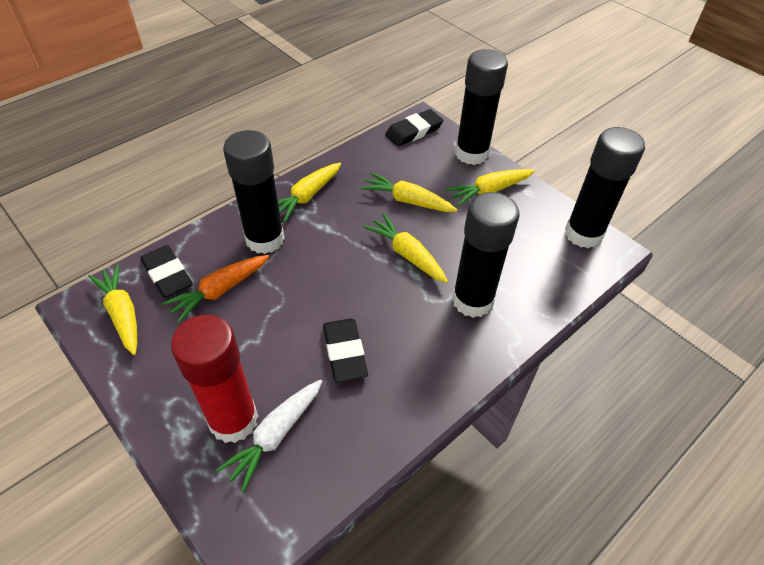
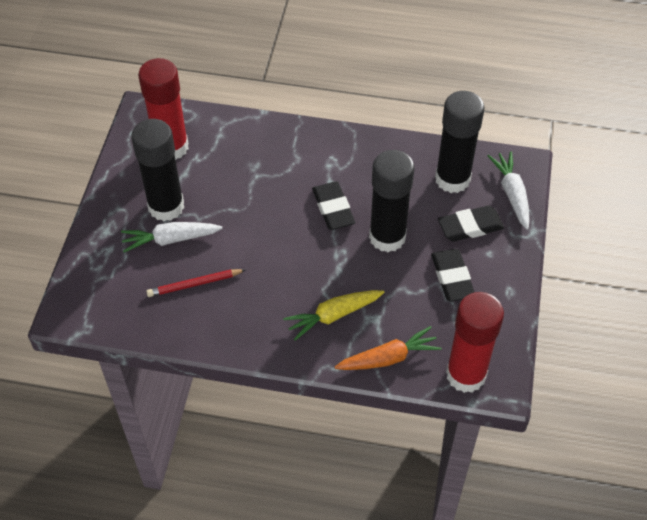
black glue stick: [223,130,285,254] [452,192,520,318] [455,49,508,165] [565,127,645,248] = 4 -> [131,119,184,221] [369,150,414,252] [435,91,485,193] = 3
red glue stick: [171,315,258,443] = 1 -> [138,58,189,160] [446,292,504,393] = 2
red pencil: none = 0 -> [146,269,245,297] = 1
white carrot: [216,380,322,492] = 1 -> [121,222,223,252] [488,151,530,230] = 2
yellow carrot: [88,264,137,355] [278,162,341,222] [361,172,457,212] [364,214,448,283] [445,169,535,206] = 5 -> [283,290,384,341] = 1

